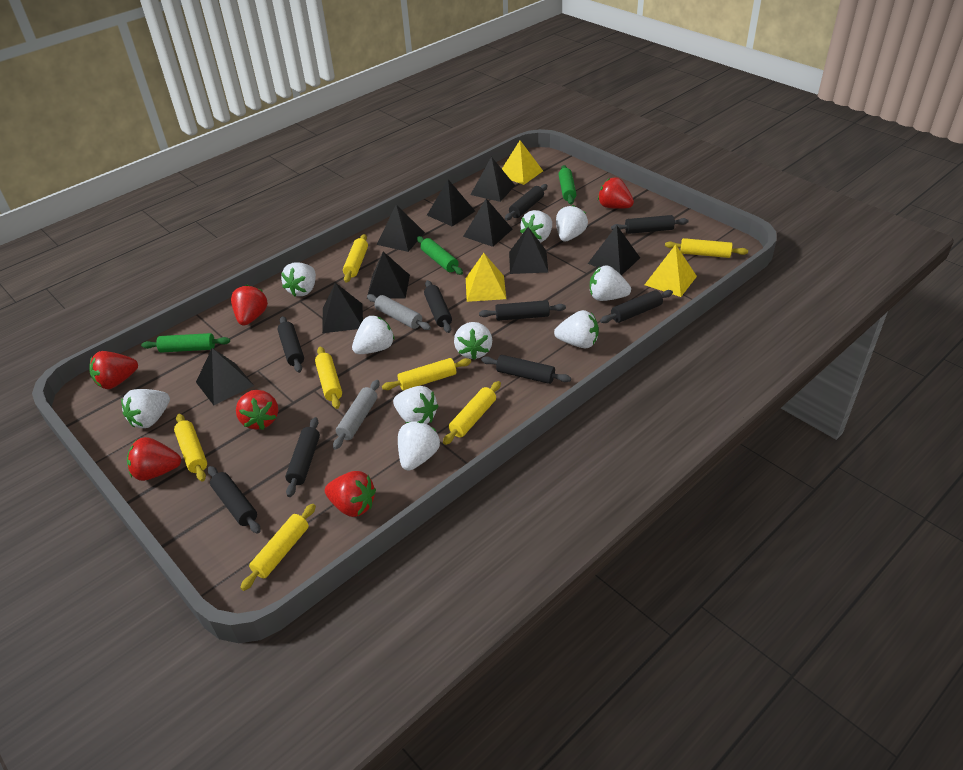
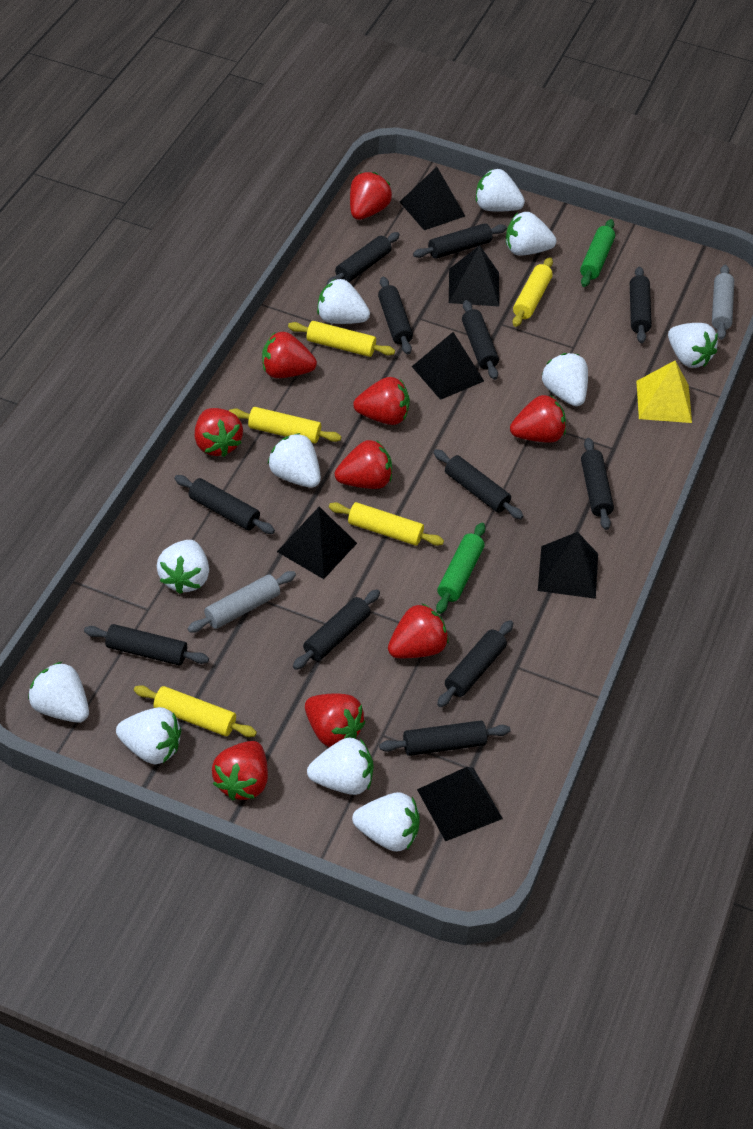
black pyramid: [196,348,254,405] [322,283,363,333] [367,251,410,299] [377,204,425,252] [427,179,475,227] [463,198,512,247] [470,156,515,202] [509,227,548,274] [588,225,640,275] = 9 -> [277,507,357,579] [400,167,465,230] [412,332,484,400] [417,767,503,841] [449,245,499,306] [538,532,598,599] = 6
black rolling pin: [208,466,260,534] [277,316,304,373] [285,417,320,497] [424,280,452,333] [479,300,566,321] [481,355,571,384] [505,184,548,220] [600,290,673,323] [611,215,689,234] = 9 -> [84,624,209,665] [174,475,275,534] [293,589,380,670] [327,232,400,285] [378,277,413,355] [379,720,511,756] [413,223,507,259] [433,449,523,519] [437,620,513,707] [462,300,499,380] [581,438,614,530] [630,266,652,343] = 12
green rolling pin: [141,333,230,353] [417,236,463,275] [559,165,576,205] = 3 -> [436,523,485,614] [580,219,615,287] = 2
red strawberry: [90,351,138,389] [127,437,181,481] [231,285,268,326] [236,390,278,430] [325,471,376,517] [598,177,634,209] = 6 -> [194,408,243,457] [212,741,268,800] [262,332,317,378] [305,694,365,747] [335,440,392,489] [350,172,392,220] [353,377,410,425] [388,603,449,658] [510,395,566,443] = 9
white strawberry: [121,389,170,428] [281,262,316,296] [352,315,395,354] [393,386,438,424] [398,421,440,471] [454,322,492,360] [520,210,552,242] [554,310,599,348] [556,205,588,241] [590,265,631,301] = 10 -> [28,662,89,723] [116,707,181,765] [157,540,209,594] [268,433,321,488] [307,737,374,795] [317,279,370,324] [352,792,420,852] [476,169,525,212] [506,212,556,256] [541,353,588,406] [668,323,718,368] = 11
yellow pyramid: [466,253,506,302] [502,141,543,185] [644,244,697,297] = 3 -> [636,361,692,423] = 1
yellow rolling pin: [174,414,207,482] [240,504,316,591] [315,346,342,409] [343,234,368,283] [382,358,471,391] [443,381,501,445] [665,238,748,258] = 7 -> [134,685,257,737] [229,407,341,444] [288,321,395,357] [329,502,444,546] [512,257,553,327] = 5

